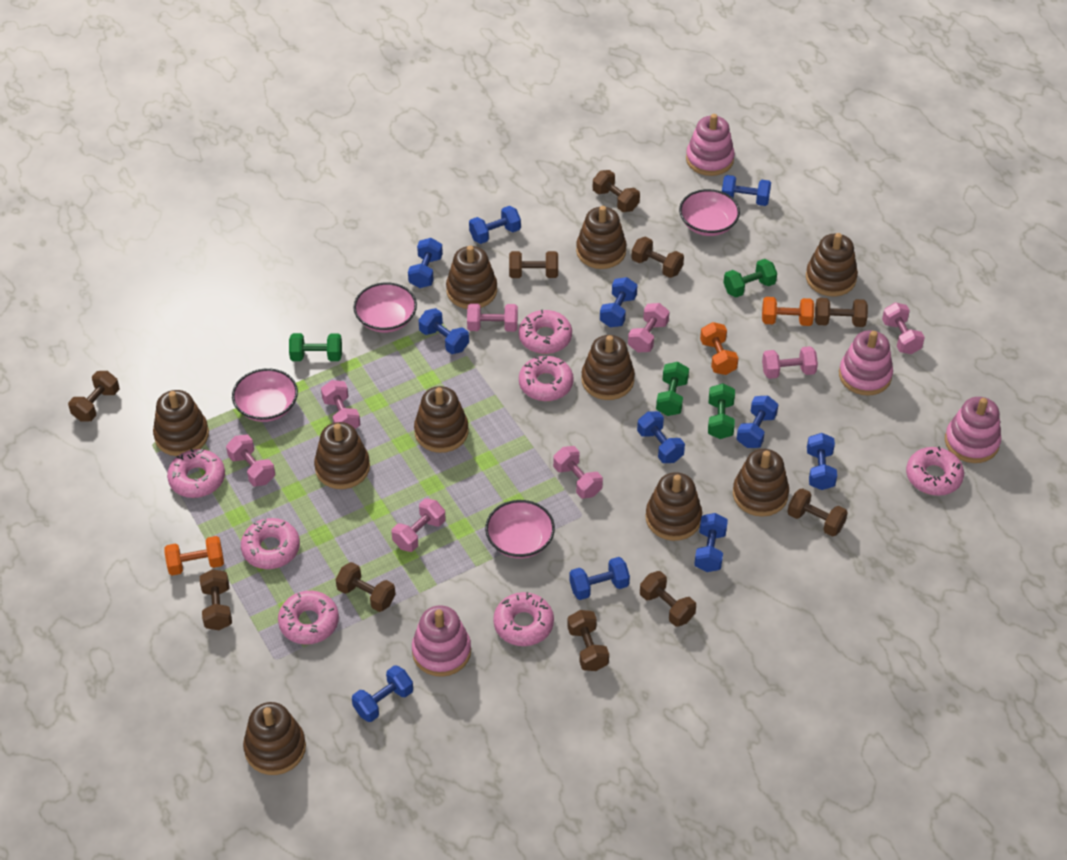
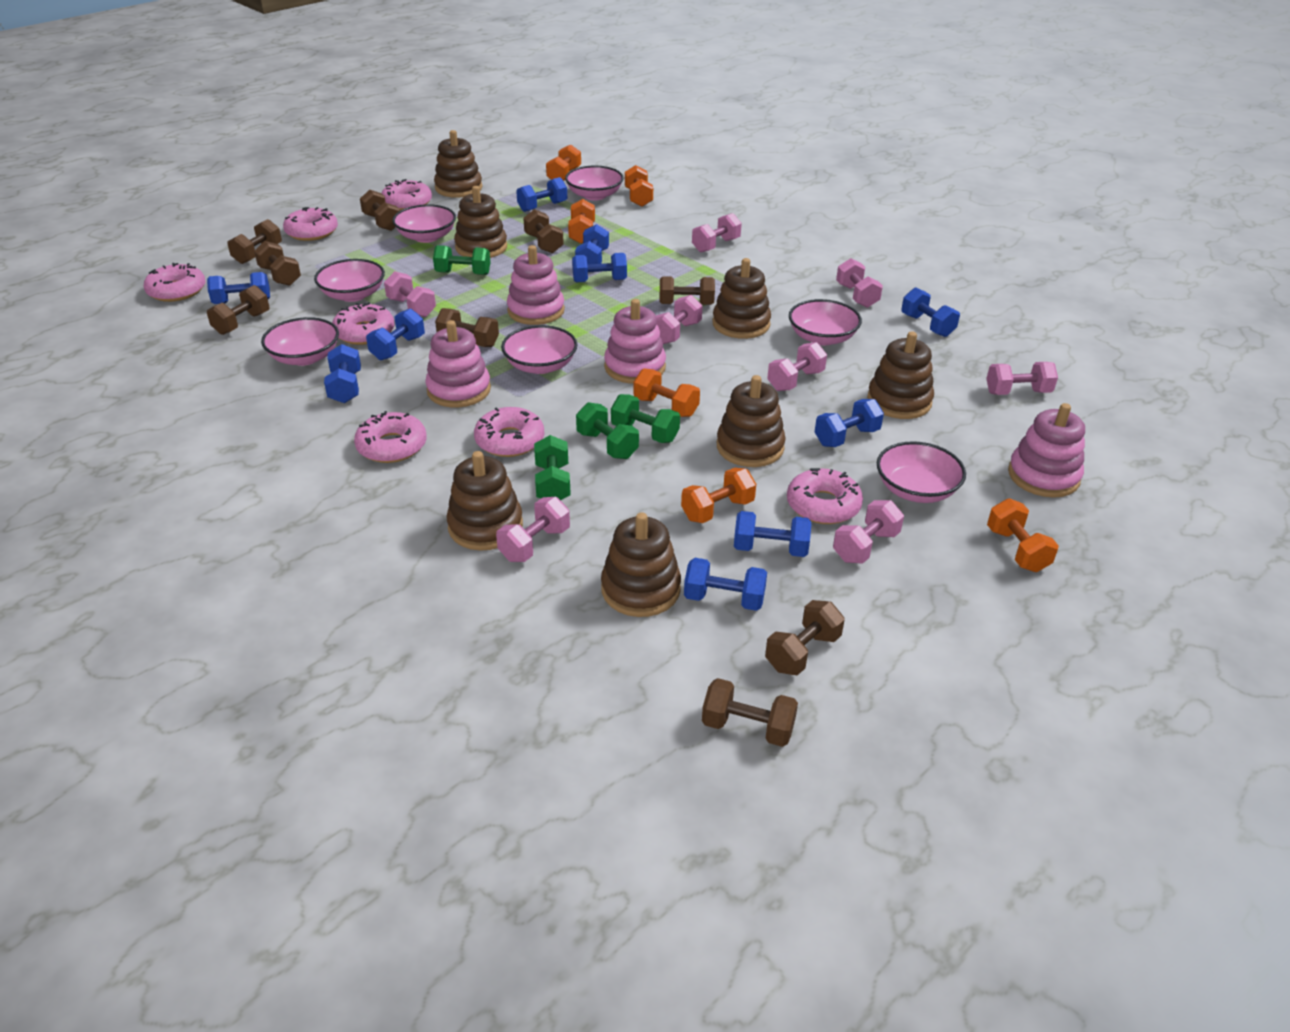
blue dumbbell: [352,665,413,722] [408,238,443,288] [418,308,469,354] [469,206,521,244] [569,557,630,600] [600,277,638,327] [637,411,685,463] [694,513,728,572] [722,175,771,206] [737,396,778,448] [807,433,837,490] = 11 -> [207,272,270,304] [324,344,361,403] [366,308,425,360] [516,177,567,212] [572,253,627,282] [575,224,609,264] [684,558,767,611] [734,511,811,557] [815,399,884,447] [901,287,960,337] = 10
brown dumbbell: [68,371,120,422] [200,569,232,630] [335,562,396,612] [509,251,558,278] [567,610,609,671] [593,170,640,212] [631,237,684,278] [640,571,696,627] [787,488,848,537] [815,298,868,327] = 10 -> [207,285,269,335] [227,219,282,264] [254,241,301,286] [360,190,400,231] [435,308,499,347] [523,209,564,253] [659,276,715,305] [702,678,798,747] [765,600,845,676] = 9
brown stacking toy: [153,390,209,456] [243,702,306,775] [314,422,370,489] [414,386,469,453] [446,246,497,309] [576,206,627,269] [581,335,635,400] [645,472,702,541] [733,449,789,517] [806,233,858,296] = 10 -> [434,130,482,198] [446,451,523,551] [454,186,507,258] [601,512,681,617] [712,258,771,339] [717,375,786,467] [867,331,934,419] = 7
orange dumbbell: [164,536,224,575] [700,322,739,375] [762,297,814,326] = 3 -> [546,144,581,181] [568,199,595,244] [625,165,653,207] [634,369,700,417] [681,468,756,523] [987,498,1059,572] = 6
pink bowl: [232,368,298,422] [354,282,417,333] [485,500,555,558] [679,189,740,236] = 4 -> [261,317,339,366] [314,259,385,302] [392,204,456,243] [501,325,577,374] [565,166,624,201] [789,299,862,345] [877,441,966,503] = 7

